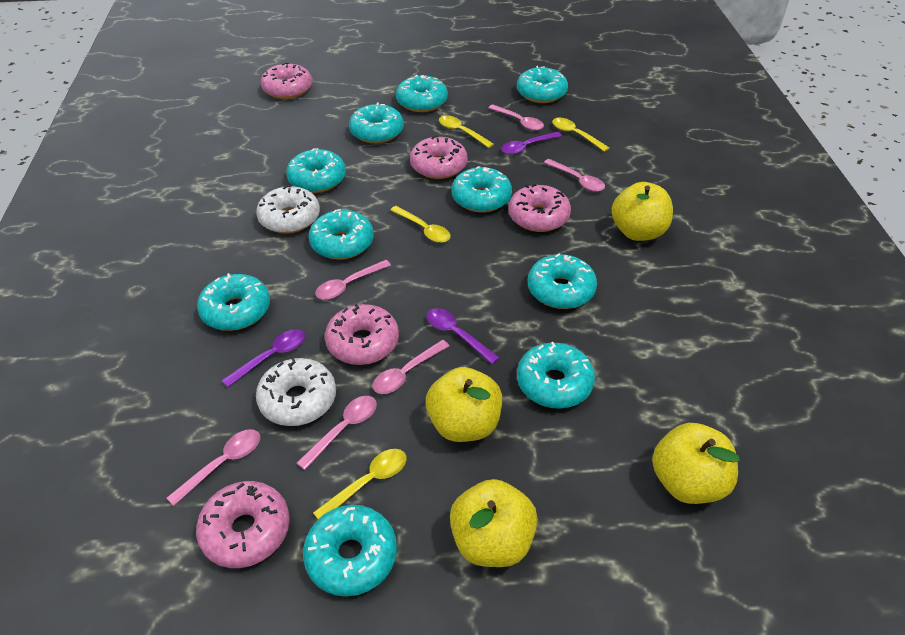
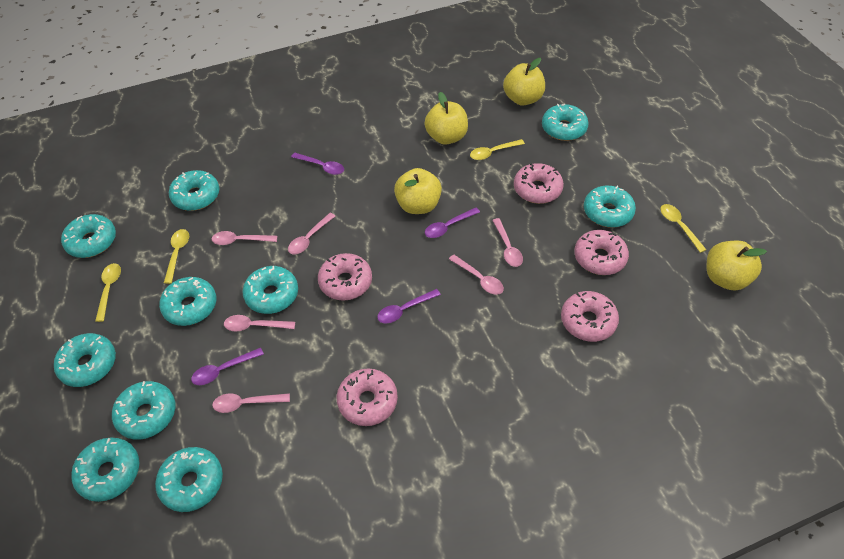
purple spoon: [222,329,305,387] [426,308,499,364] [501,132,562,154] = 3 -> [191,348,264,385] [291,153,344,175] [377,289,441,323] [425,207,480,238] = 4
white donut: [256,185,320,234] [256,358,336,426] = 2 -> none = 0

